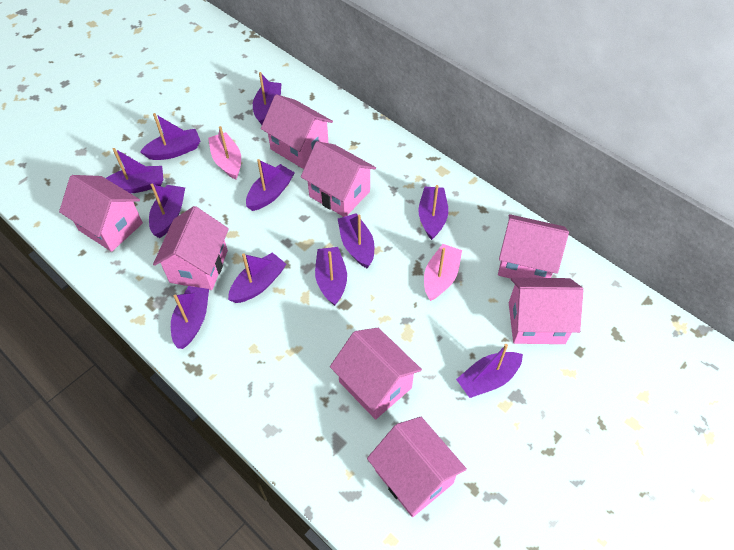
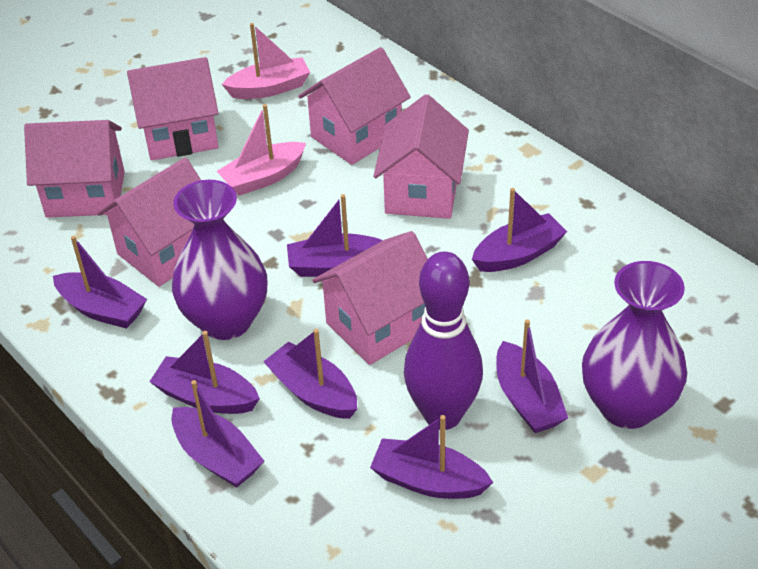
pink house: [59,175,143,252] [153,206,229,290] [261,94,333,169] [301,141,376,217] [330,328,422,420] [367,417,467,517] [498,214,569,279] [509,278,583,344] = 8 -> [24,120,125,218] [97,158,201,287] [127,57,219,160] [298,47,411,165] [312,231,428,365] [373,94,469,219] = 6
purple boat: [106,148,163,194] [140,113,200,160] [149,183,185,238] [171,286,209,349] [228,252,286,303] [246,159,295,211] [253,72,282,125] [315,247,347,306] [338,213,374,268] [418,185,448,240] [456,344,523,398] = 11 -> [53,236,147,329] [149,331,260,414] [171,380,264,488] [263,329,357,419] [287,194,383,277] [370,415,493,499] [472,188,567,272] [496,319,568,433] = 8
purple bowling pin: none = 0 -> [404,252,483,430] = 1
purple vase: none = 0 -> [172,180,268,340] [582,261,687,429] = 2

